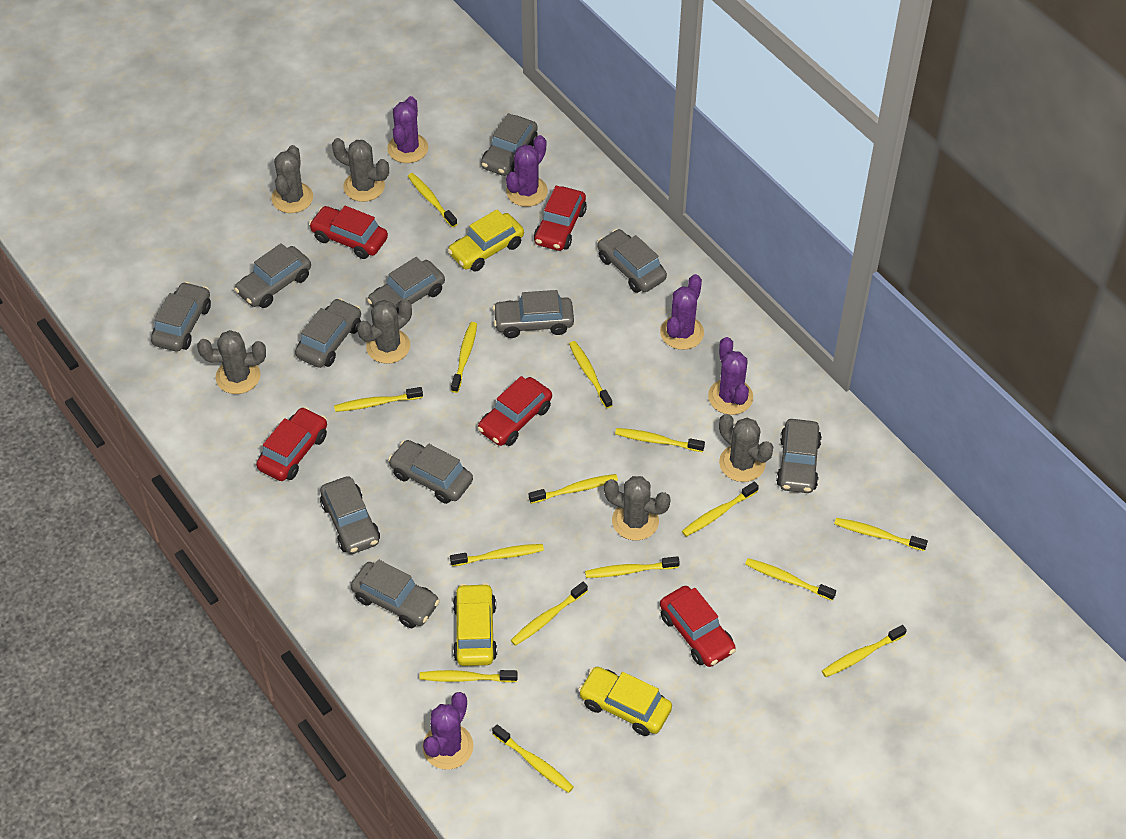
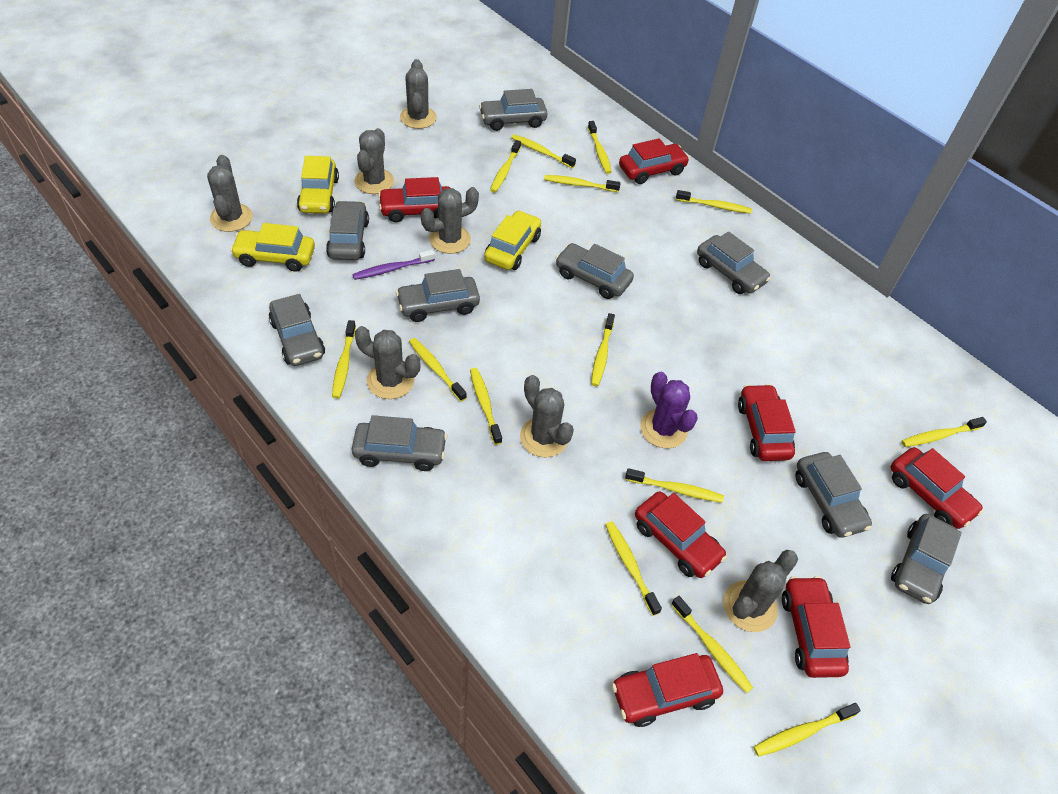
grey cactus: [197,330,266,394] [271,145,313,213] [332,138,389,202] [357,298,412,364] [604,476,671,540] [719,414,773,482] = 6 -> [207,155,253,232] [354,128,394,194] [355,326,421,399] [400,59,437,129] [421,187,479,254] [520,375,574,458] [723,550,798,632] = 7
grey car: [151,282,211,352] [234,243,311,308] [295,298,361,368] [320,476,380,554] [351,560,440,628] [367,257,445,313] [388,440,473,504] [481,113,538,176] [493,290,574,338] [597,229,667,293] [776,419,822,493] = 11 -> [269,294,325,366] [326,200,369,260] [352,415,448,471] [396,269,480,322] [479,89,547,131] [555,243,634,299] [697,232,771,294] [795,452,872,538] [891,514,962,604] = 9
purple cactus: [387,96,428,163] [423,692,473,770] [506,135,548,207] [660,274,704,350] [708,337,753,415] = 5 -> [640,372,698,448] = 1
purple toothbrush: none = 0 -> [352,250,435,280] = 1
red car: [256,407,327,481] [309,206,388,259] [477,376,552,446] [534,186,587,251] [660,586,736,667] = 5 -> [378,177,450,222] [612,653,723,727] [619,138,690,184] [635,491,727,578] [738,384,796,461] [782,576,850,678] [890,447,984,529] = 7
yellow toothbrush: [334,387,423,412] [408,173,457,227] [419,670,518,682] [450,544,544,566] [451,322,477,393] [492,724,574,793] [511,582,588,646] [529,474,618,504] [569,341,612,408] [585,556,680,578] [615,428,705,452] [682,481,759,537] [745,558,836,601] [822,625,907,677] [834,518,928,551] = 15 -> [332,320,356,398] [409,338,467,402] [470,368,502,445] [490,140,521,192] [511,134,576,168] [544,175,621,192] [588,121,612,174] [591,313,615,386] [605,521,662,616] [625,468,724,503] [671,596,753,693] [676,190,752,214] [753,703,861,757] [901,417,987,447] = 14

